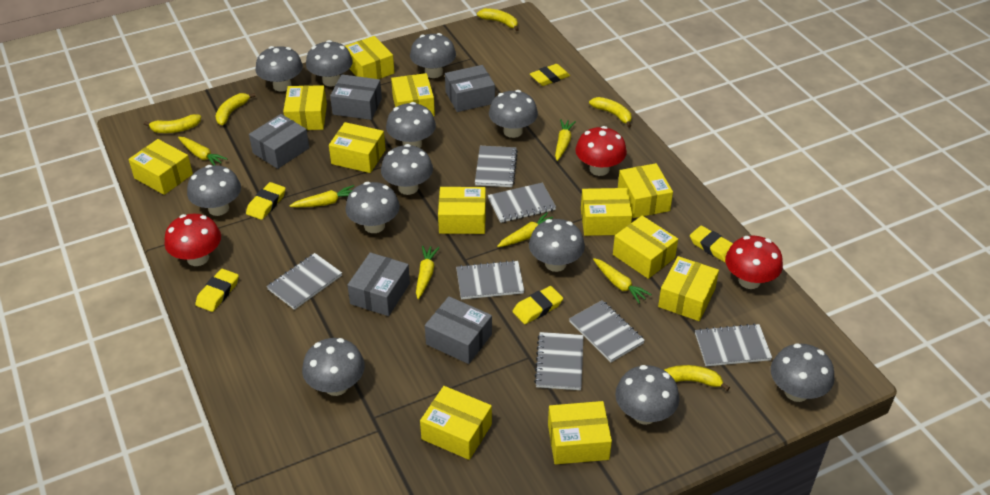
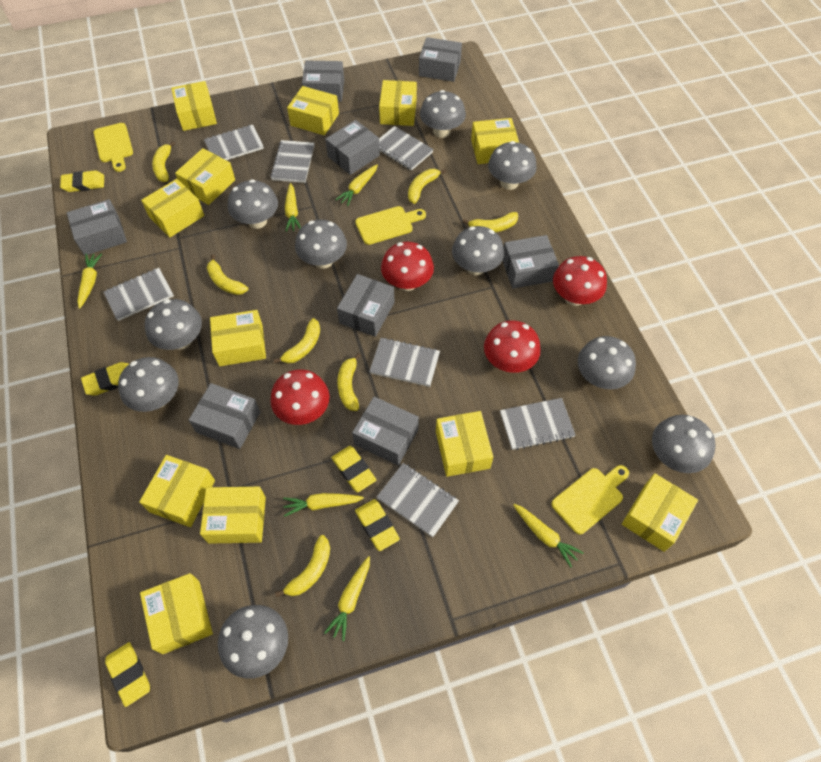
grey box: [249,114,309,169] [330,74,382,120] [347,252,410,316] [425,296,492,364] [445,65,495,112] = 5 -> [67,199,127,256] [189,383,260,449] [302,60,344,102] [325,120,380,175] [337,274,395,337] [352,397,419,465] [419,37,462,82] [502,235,559,289] = 8
grey mushroom: [187,165,241,216] [256,46,303,92] [302,338,365,396] [306,40,353,87] [345,182,400,233] [381,144,433,195] [386,102,436,148] [410,33,456,78] [489,90,538,138] [529,219,585,272] [615,365,679,425] [771,343,834,402] = 12 -> [118,357,179,412] [145,299,202,350] [218,605,288,679] [228,179,278,229] [295,219,347,269] [420,90,466,138] [452,226,504,275] [488,141,537,190] [578,336,636,389] [652,415,716,473] = 10
red mushroom: [164,214,221,266] [575,126,627,176] [725,236,783,289] = 3 -> [270,369,330,425] [381,242,434,291] [484,320,541,373] [553,256,607,306] = 4
yellow banana: [144,114,201,133] [215,93,256,125] [477,8,519,31] [589,97,632,128] [664,365,730,391] = 5 -> [152,141,175,182] [207,255,248,295] [273,318,320,364] [275,535,330,597] [337,353,361,411] [408,169,446,204] [463,212,518,232] = 7
yellow cutting board: none = 0 -> [94,123,133,172] [355,206,426,245] [552,465,629,535] = 3

